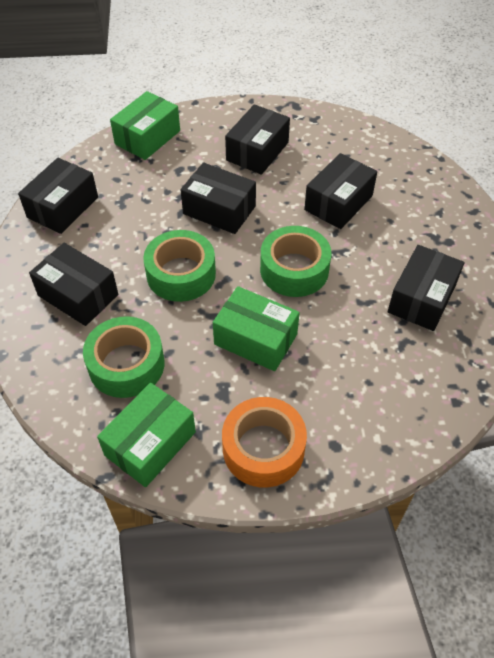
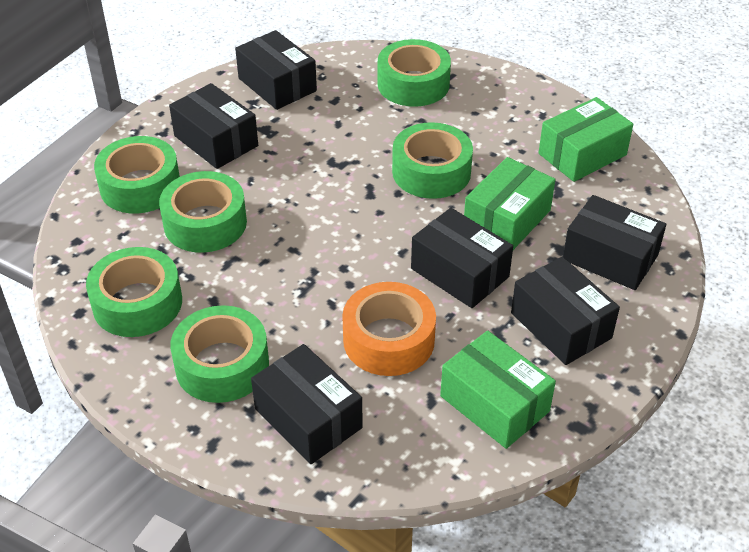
green tape: [83,316,164,398] [143,230,216,302] [260,226,332,297] = 3 -> [86,247,182,337] [94,136,180,213] [159,171,247,253] [170,305,269,403] [378,39,451,107] [392,122,473,199] = 6

